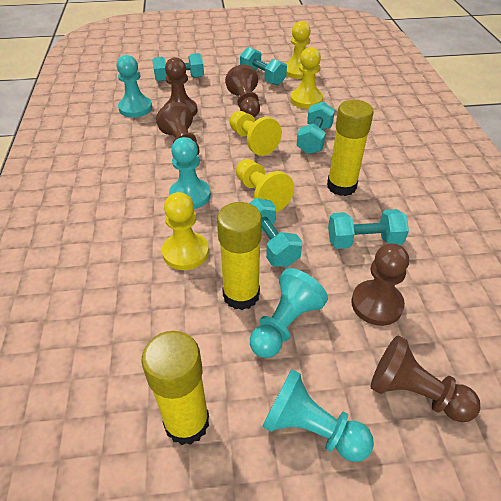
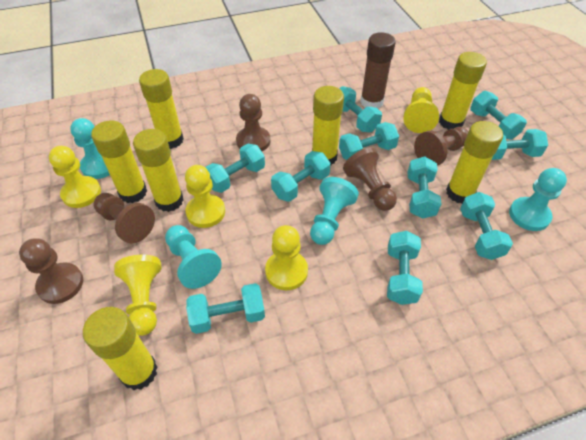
brown glue stick: none = 0 -> [360,32,396,109] = 1
turquoise dumbbell: [152,53,204,81] [240,47,287,85] [249,198,302,267] [297,101,335,154] [328,209,409,249] = 5 -> [186,283,265,334] [205,144,265,193] [271,151,331,202] [339,86,382,132] [339,122,399,160] [387,231,423,305] [407,156,441,219] [460,192,513,260] [471,91,527,140] [491,129,548,160] = 10
yellow glue stick: [141,331,209,445] [217,202,262,310] [327,100,374,196] = 3 -> [83,307,158,390] [91,120,147,203] [133,129,184,212] [139,69,184,149] [312,86,344,166] [439,52,487,130] [446,121,503,204] = 7

